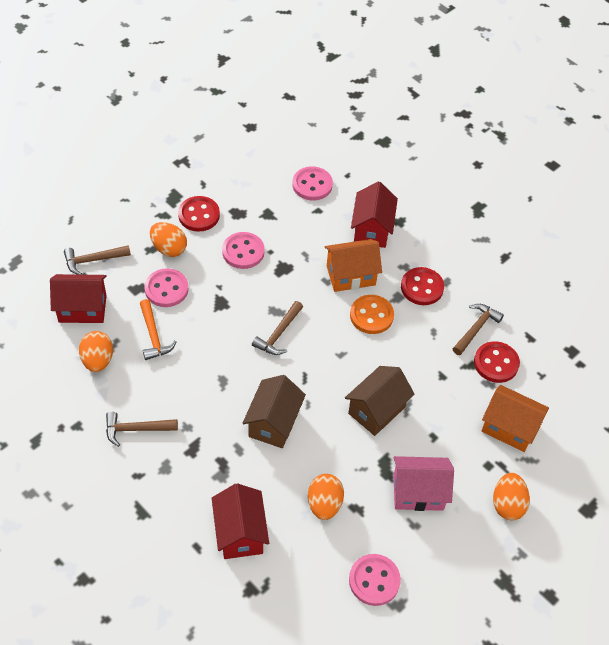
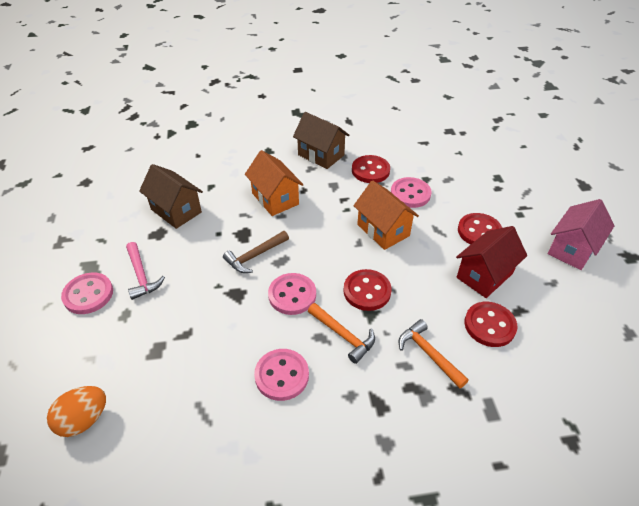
brown hammer: [64,245,131,275] [106,412,178,447] [252,301,303,355] [453,304,504,355] = 4 -> [223,231,289,273] = 1
orange button: [350,295,394,334] = 1 -> none = 0
orange egg: [79,331,113,372] [150,222,187,257] [308,474,344,520] [493,473,530,520] = 4 -> [47,386,106,437] = 1
orange hammer: [140,299,177,360] = 1 -> [308,303,375,364] [398,319,469,389] = 2
pink hammer: none = 0 -> [126,242,165,300] = 1
red button: [178,196,220,232] [401,267,444,305] [474,341,520,383] = 3 -> [343,269,392,311] [352,155,390,183] [458,213,502,245] [464,302,518,347] = 4
red house: [50,274,107,323] [212,483,269,559] [351,182,398,248] = 3 -> [456,226,527,298] = 1

